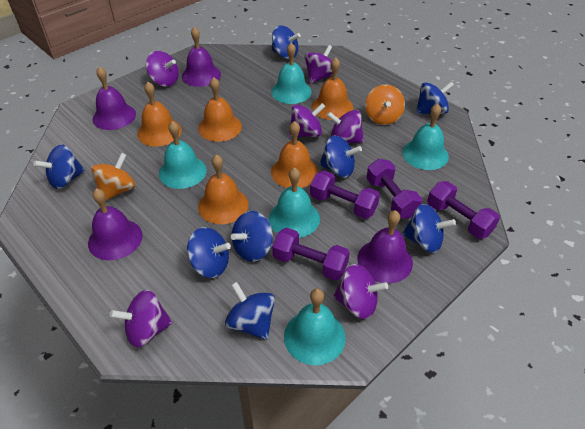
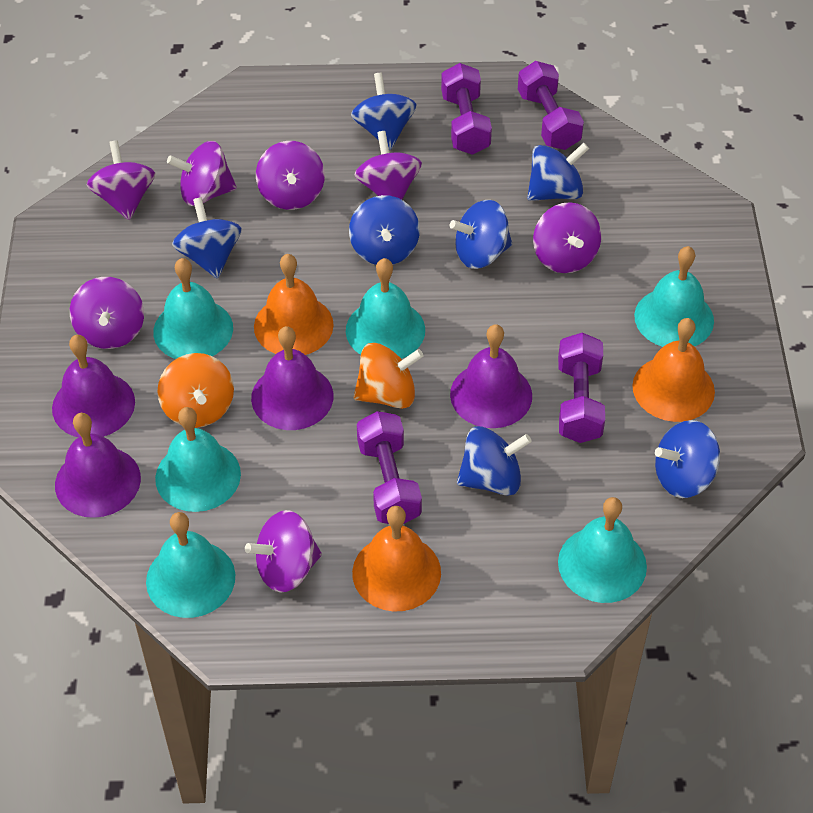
blue spinning top: [34,145,85,189] [187,227,231,278] [225,282,275,340] [231,211,273,262] [271,25,301,59] [319,135,362,178] [402,204,456,253] [416,82,454,114] = 8 -> [172,197,242,279] [349,195,420,265] [351,73,417,150] [449,200,512,269] [457,426,532,496] [527,143,589,201] [655,420,720,498] = 7
orange bell: [137,82,182,146] [198,77,242,142] [198,154,249,224] [271,121,318,188] [312,58,353,120] = 5 -> [254,254,334,355] [352,506,441,612] [632,318,715,422] = 3
purple spinning top: [110,290,173,348] [146,51,179,87] [289,103,325,138] [305,45,333,84] [327,110,364,144] [333,264,388,319] = 6 -> [70,277,144,349] [87,140,155,220] [167,141,237,206] [245,510,322,592] [256,141,325,210] [354,131,422,200] [533,202,601,273] = 7
turquoise bell: [159,121,207,189] [269,167,320,238] [271,43,312,104] [284,288,346,365] [402,103,449,170] = 5 -> [146,512,235,618] [153,258,233,359] [155,407,241,512] [346,258,425,359] [558,497,647,603] [634,246,714,347] = 6

